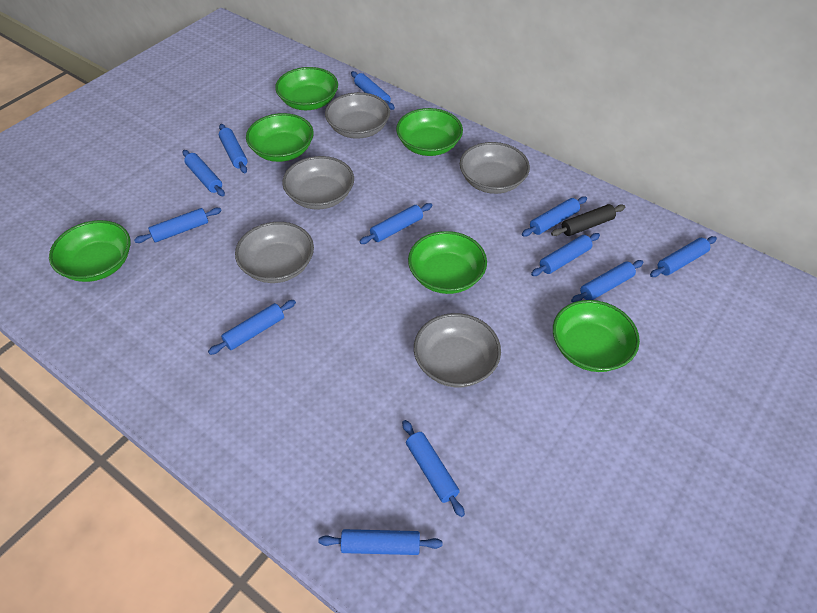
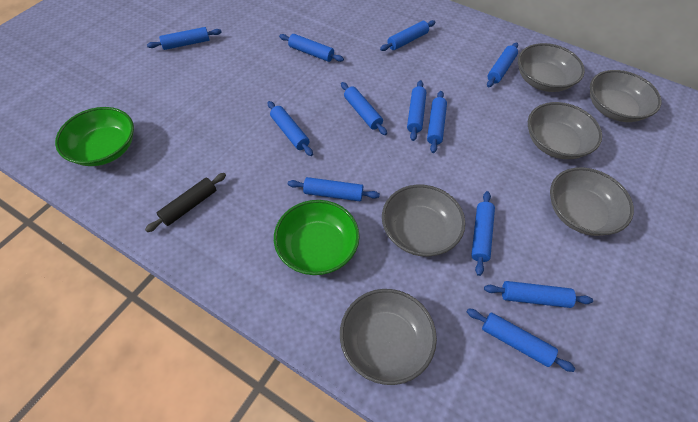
green bowl: [49,220,131,282] [246,113,314,162] [275,67,338,110] [396,108,463,156] [408,231,487,294] [553,300,640,372] = 6 -> [55,107,134,166] [274,200,360,275] = 2
grey bowl: [235,222,314,283] [282,156,354,210] [325,92,390,139] [414,313,501,387] [460,142,530,194] = 5 -> [340,289,437,385] [382,185,465,256] [518,43,585,92] [528,102,602,159] [550,167,634,236] [590,70,662,122] = 6

